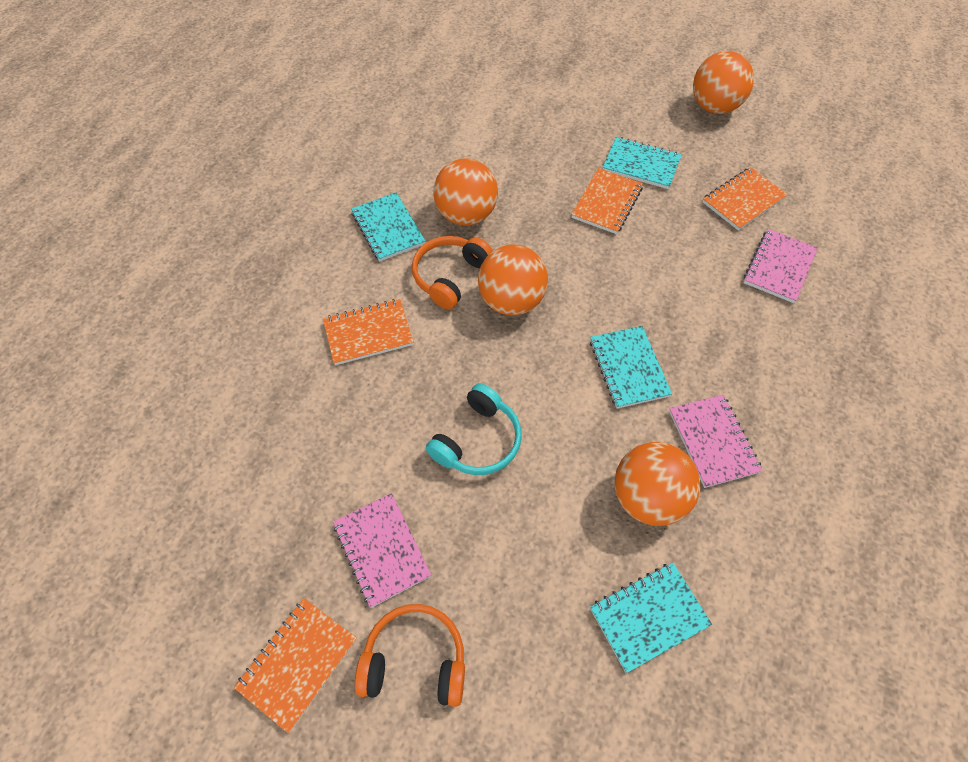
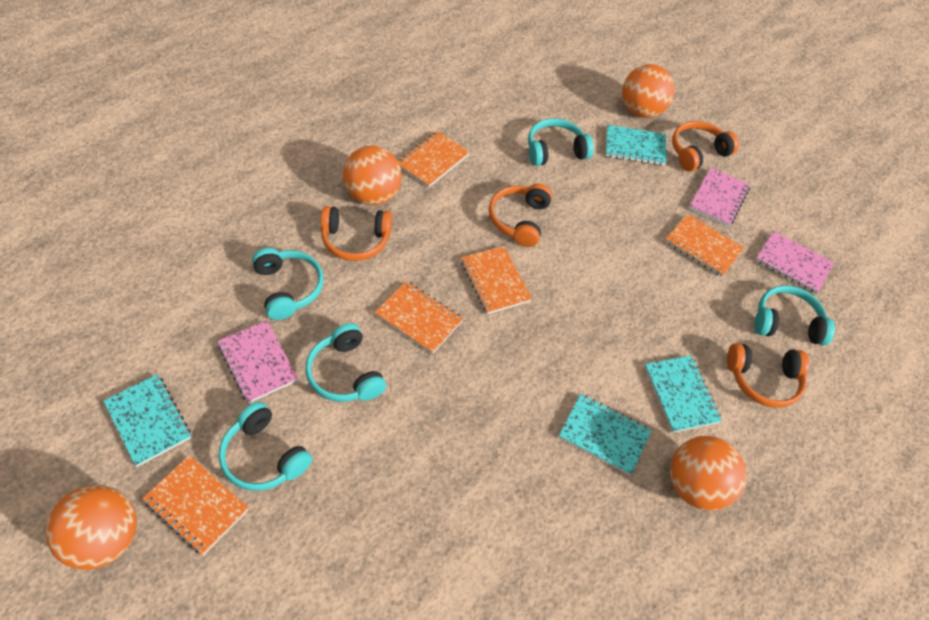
orange headphones: [355,604,465,707] [412,236,493,310] = 2 -> [321,206,392,261] [489,183,552,247] [672,121,739,172] [727,343,809,408] = 4
orange notebook: [234,598,357,733] [323,299,414,365] [571,168,643,234] [703,167,788,231] = 4 -> [142,455,249,555] [375,281,463,354] [398,131,470,188] [461,246,532,314] [665,214,744,277] = 5
turquoise headphones: [426,383,522,475] = 1 -> [219,402,312,491] [252,248,324,320] [305,323,386,402] [528,118,594,166] [754,285,835,346] = 5

